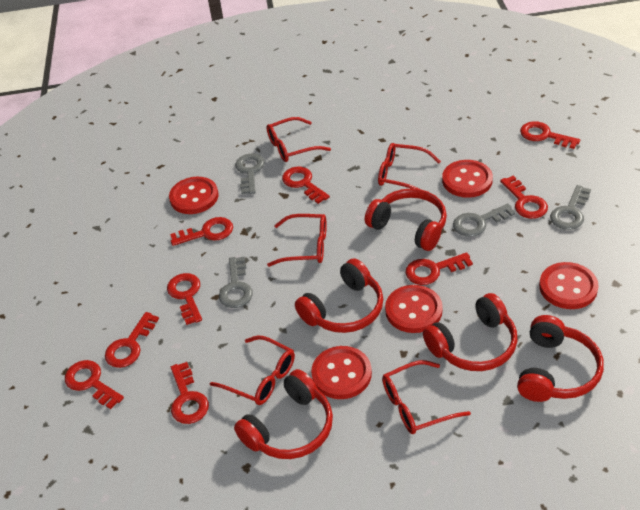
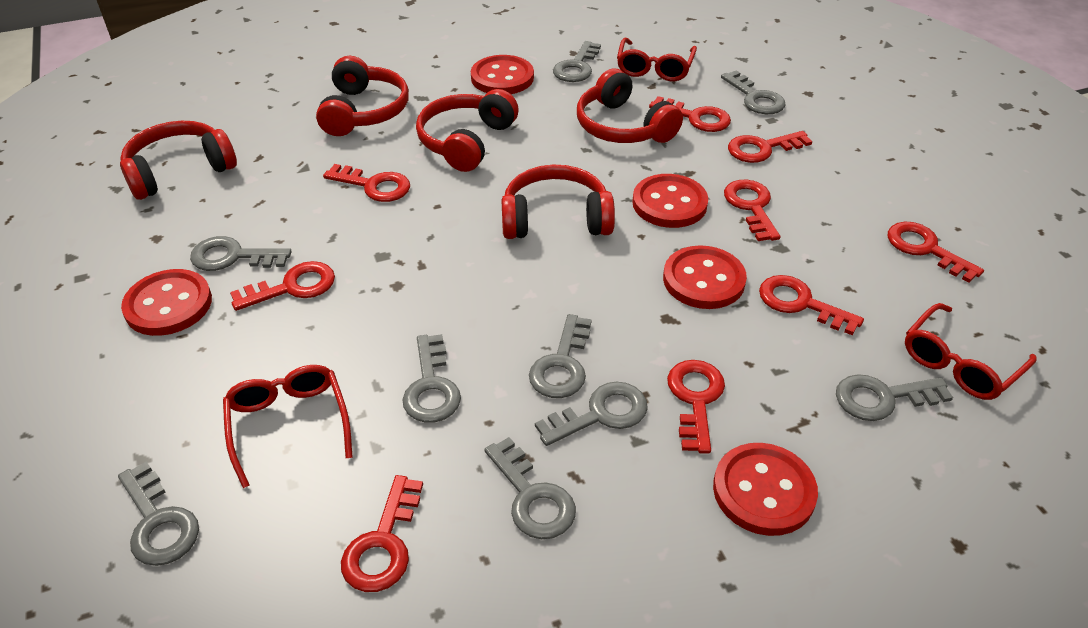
grey key: [219,257,253,308] [235,153,265,194] [453,203,515,237] [550,185,591,230] = 4 -> [118,462,199,566] [190,236,292,271] [402,334,461,423] [484,437,576,539] [529,314,592,398] [535,382,648,446] [553,41,601,82] [721,70,785,114] [836,374,953,421] = 9
red glasses: [210,336,295,405] [266,117,331,162] [267,214,327,267] [378,143,441,189] [382,360,471,434] = 5 -> [223,365,353,488] [617,38,697,81] [905,303,1037,400] = 3

